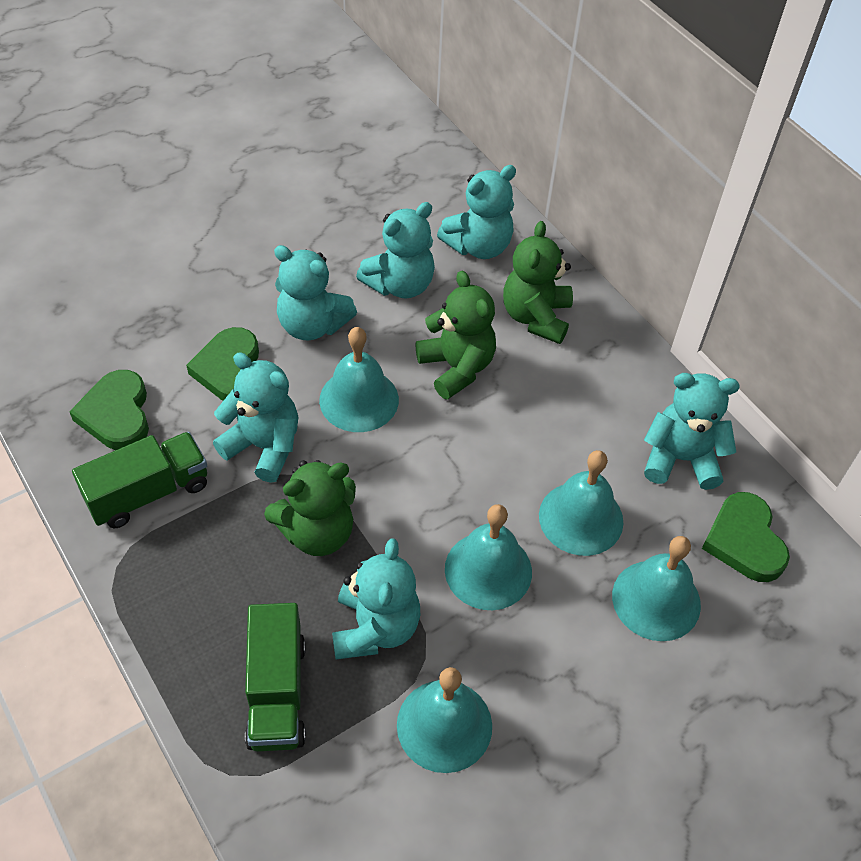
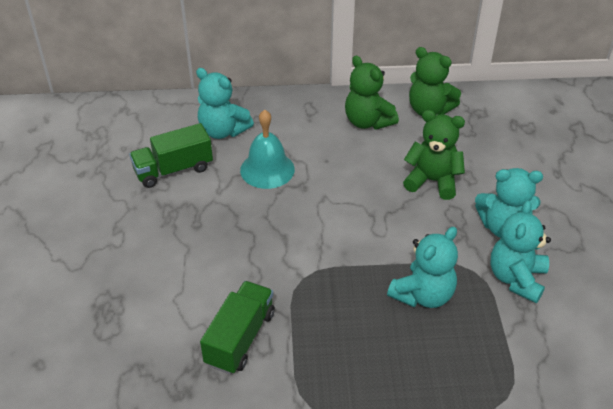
green heart: [69,370,149,450] [186,327,259,401] [702,492,790,582] = 3 -> none = 0
turquoise bell: [319,327,399,432] [397,667,492,773] [445,504,532,610] [539,450,623,556] [612,536,701,641] = 5 -> [240,110,295,189] = 1
turquoise teddy bear: [213,352,298,483] [274,245,357,340] [332,538,420,659] [356,202,435,299] [437,165,516,259] [644,373,739,490] = 6 -> [196,68,254,139] [387,227,458,308] [475,168,543,238] [490,200,551,303] = 4

